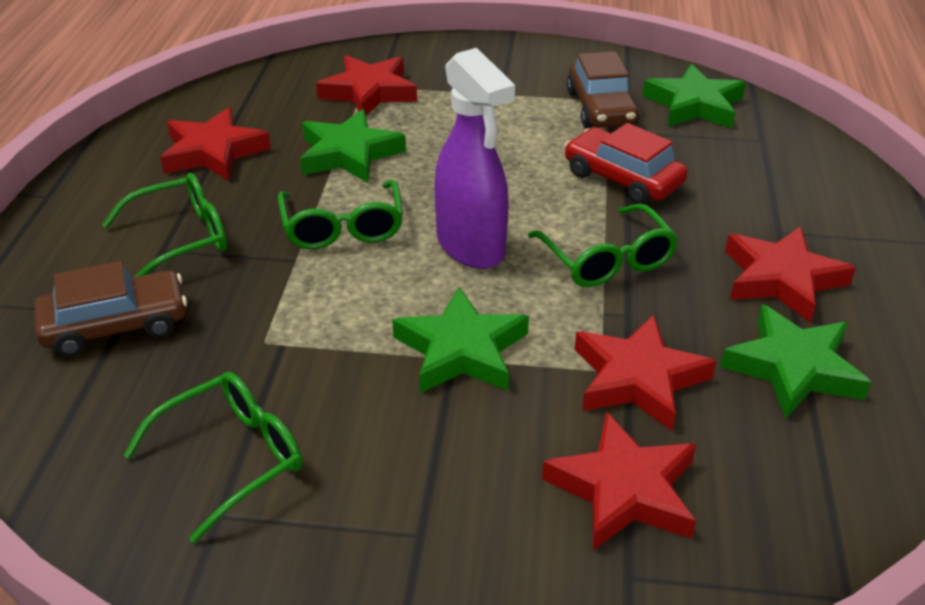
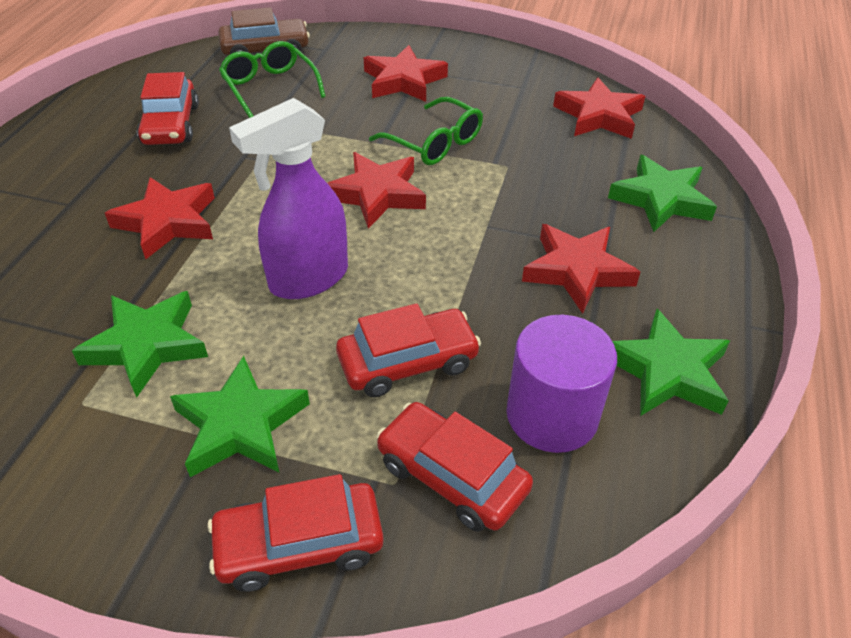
brown car: [34,261,187,357] [567,51,639,128] = 2 -> [218,7,310,55] = 1
green glasses: [102,173,227,277] [123,372,302,543] [278,180,403,249] [528,204,679,287] = 4 -> [219,41,326,118] [369,97,483,165] = 2
purple cylinder: none = 0 -> [506,315,617,453] = 1
red car: [565,123,688,205] = 1 -> [137,72,199,145] [207,474,383,592] [336,303,481,398] [376,402,533,532] = 4

